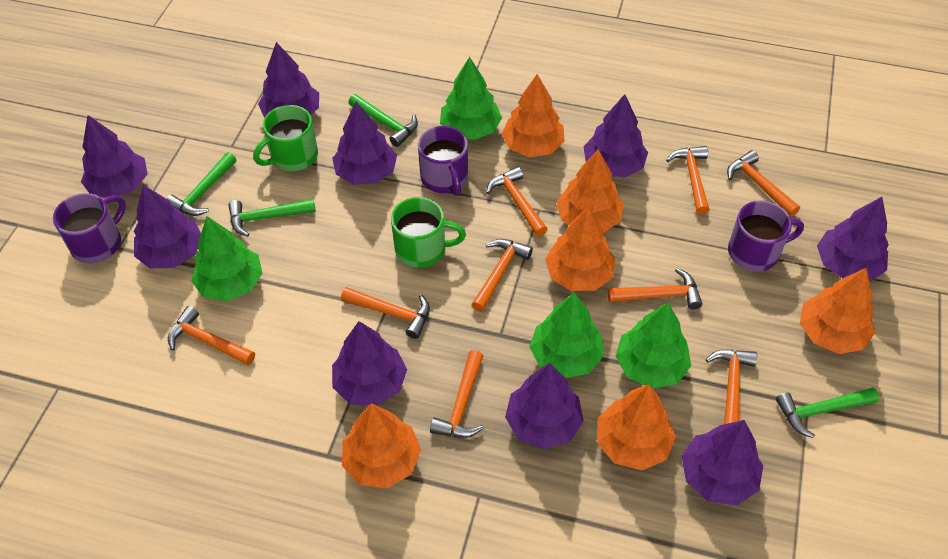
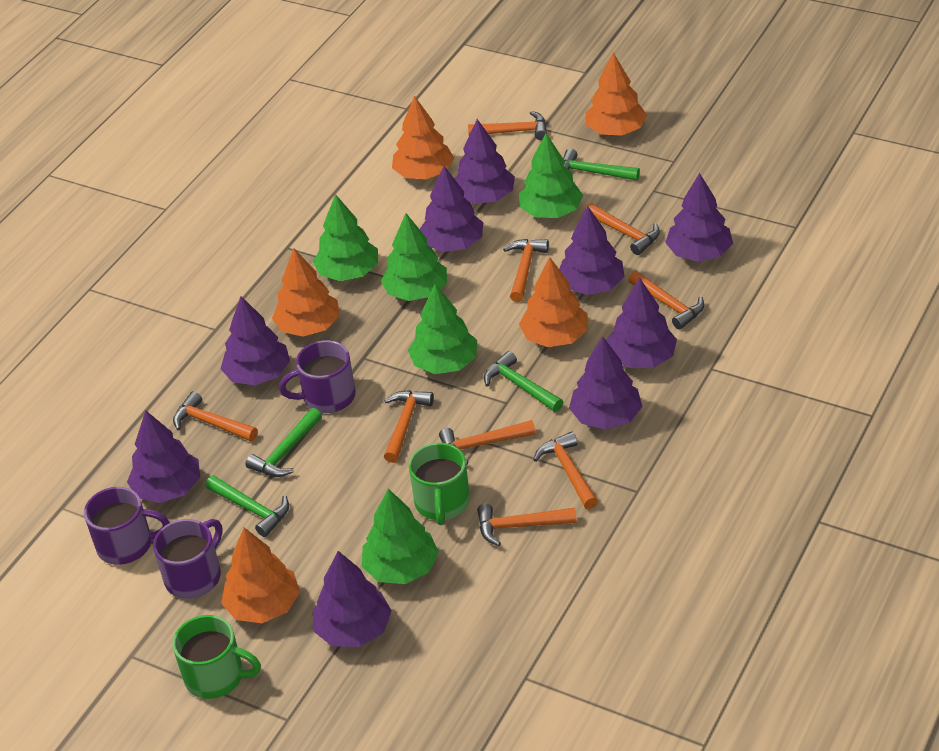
green tree: [191,216,263,301] [440,56,502,140] [529,292,604,378] [615,303,691,388] = 4 -> [313,194,378,281] [362,489,439,584] [381,213,447,301] [408,284,477,374] [519,133,583,218] = 5
orange tree: [342,403,421,488] [501,74,565,157] [545,207,615,291] [556,149,624,233] [597,384,676,471] [800,268,875,354] = 6 -> [221,528,300,623] [272,248,340,337] [392,96,454,179] [519,257,588,347] [586,53,647,136] = 5

